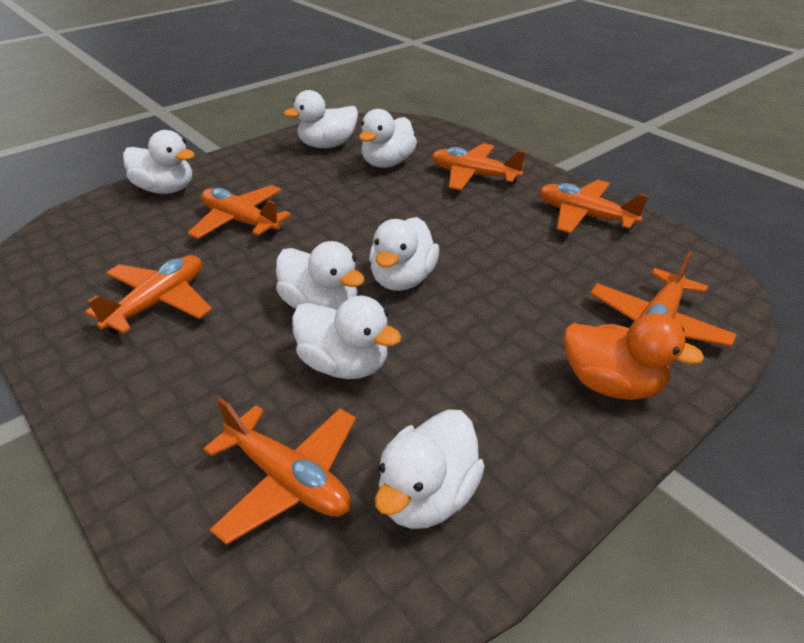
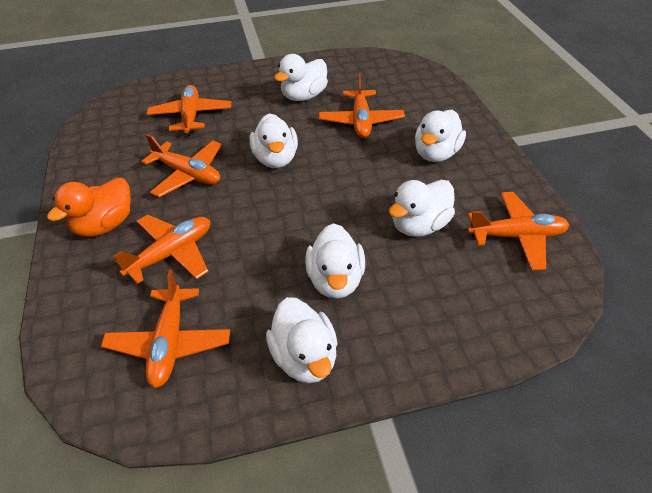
white duck: [123,130,195,194] [276,241,365,309] [284,90,358,148] [292,295,401,379] [359,109,417,168] [369,217,439,291] [375,409,485,529] = 7 -> [250,113,298,168] [266,297,338,383] [274,54,328,101] [305,223,365,299] [389,180,455,237] [415,110,466,162] = 6

